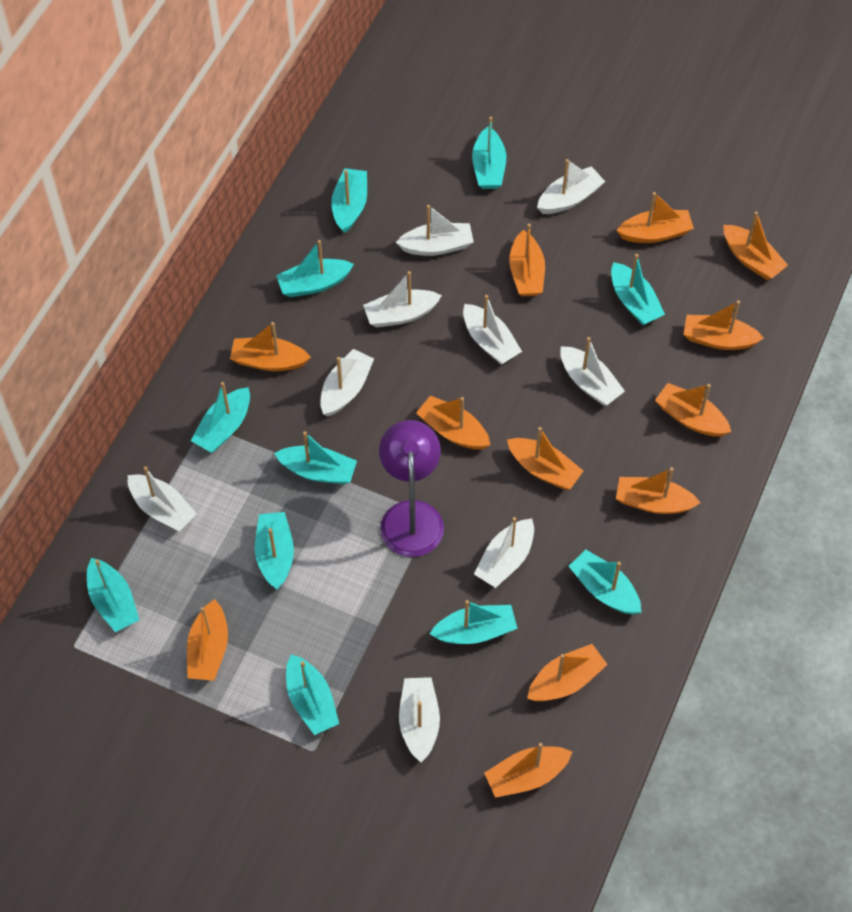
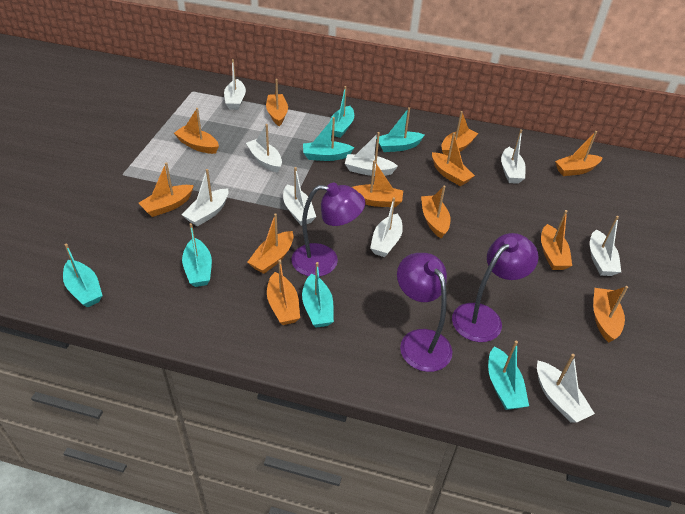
purple lamp: [379,420,444,557] = 1 -> [291,183,365,277] [397,253,452,372] [452,233,539,342] = 3
turquoise boat: [87,558,139,632] [191,382,250,453] [255,512,294,589] [274,431,357,484] [276,240,354,297] [286,654,339,735] [331,168,367,233] [430,600,517,644] [472,117,506,189] [569,550,641,614] [611,254,665,325] = 11 -> [63,244,103,307] [182,223,212,287] [302,262,334,328] [303,117,354,161] [330,86,354,138] [376,107,424,152] [488,341,529,410] = 7

